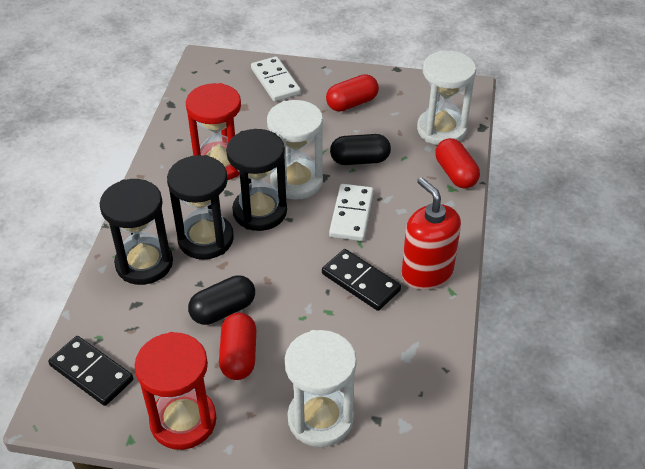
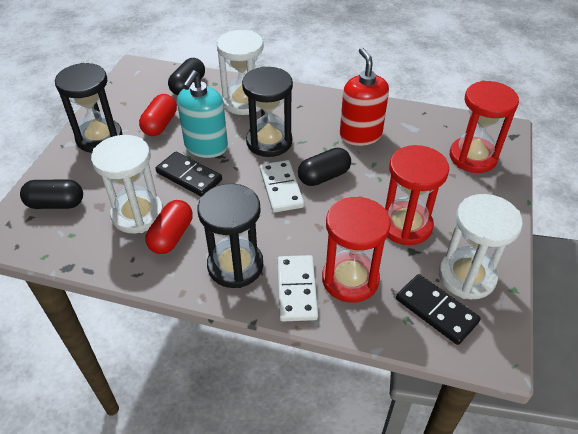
black capsule: [188,275,255,325] [330,134,391,165] = 2 -> [20,180,83,209] [168,58,205,95] [298,148,351,186] = 3
red capsule: [219,312,256,380] [326,74,379,111] [435,138,480,188] = 3 -> [139,94,177,136] [145,200,193,254] = 2
red hourglass: [135,332,216,450] [186,83,241,180] = 2 -> [322,196,391,303] [384,145,449,245] [450,80,519,173] = 3
turquoise soap dispenser: none = 0 -> [177,70,228,158] = 1

